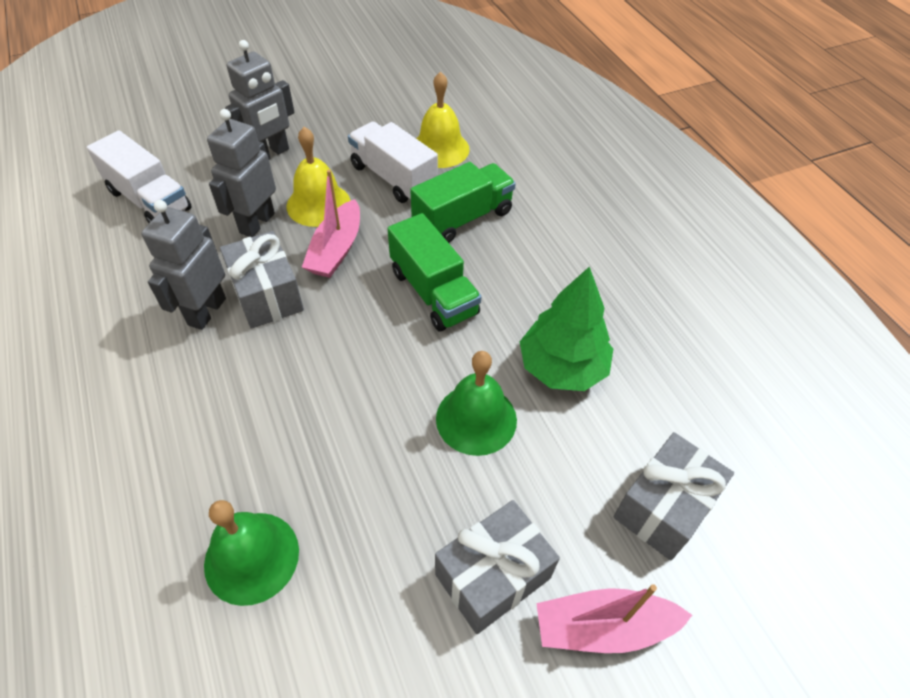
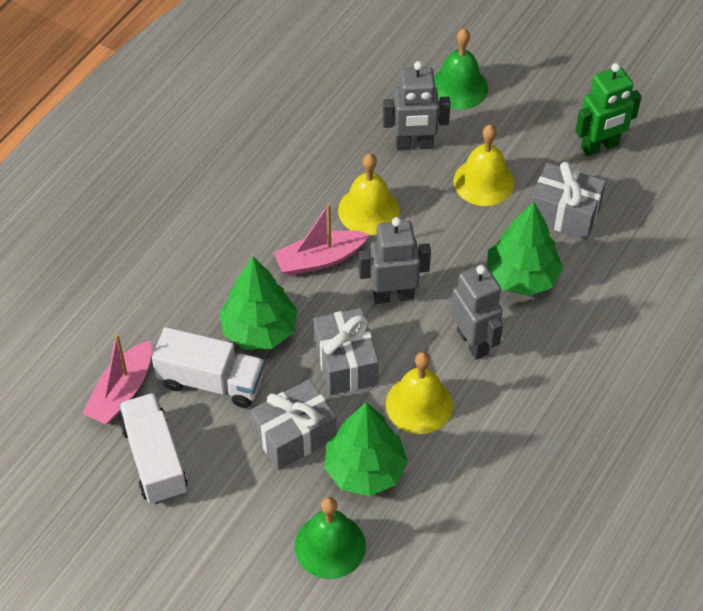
green robot: none = 0 -> [575,63,642,156] = 1
green tree: [520,266,613,391] = 1 -> [219,257,298,350] [324,402,408,496] [487,202,563,296] = 3
green truck: [388,213,481,332] [410,162,516,243] = 2 -> none = 0
yellow bell: [287,127,350,227] [416,71,470,168] = 2 -> [338,154,400,235] [386,352,453,434] [454,125,515,206] = 3

